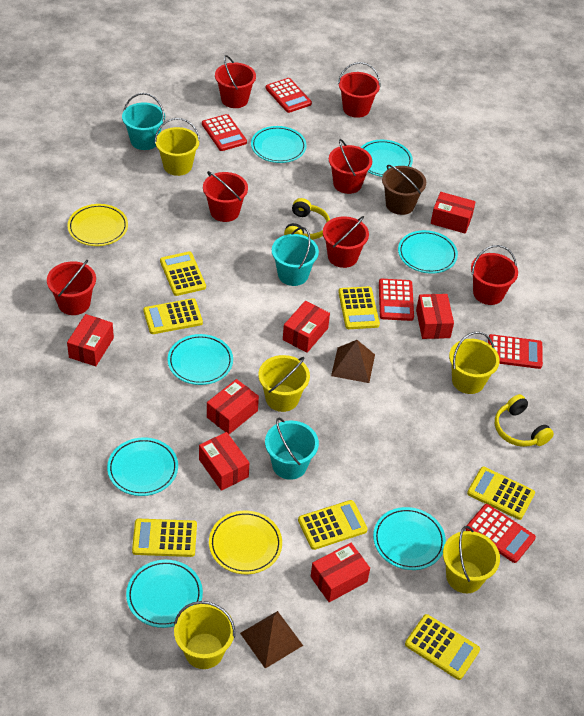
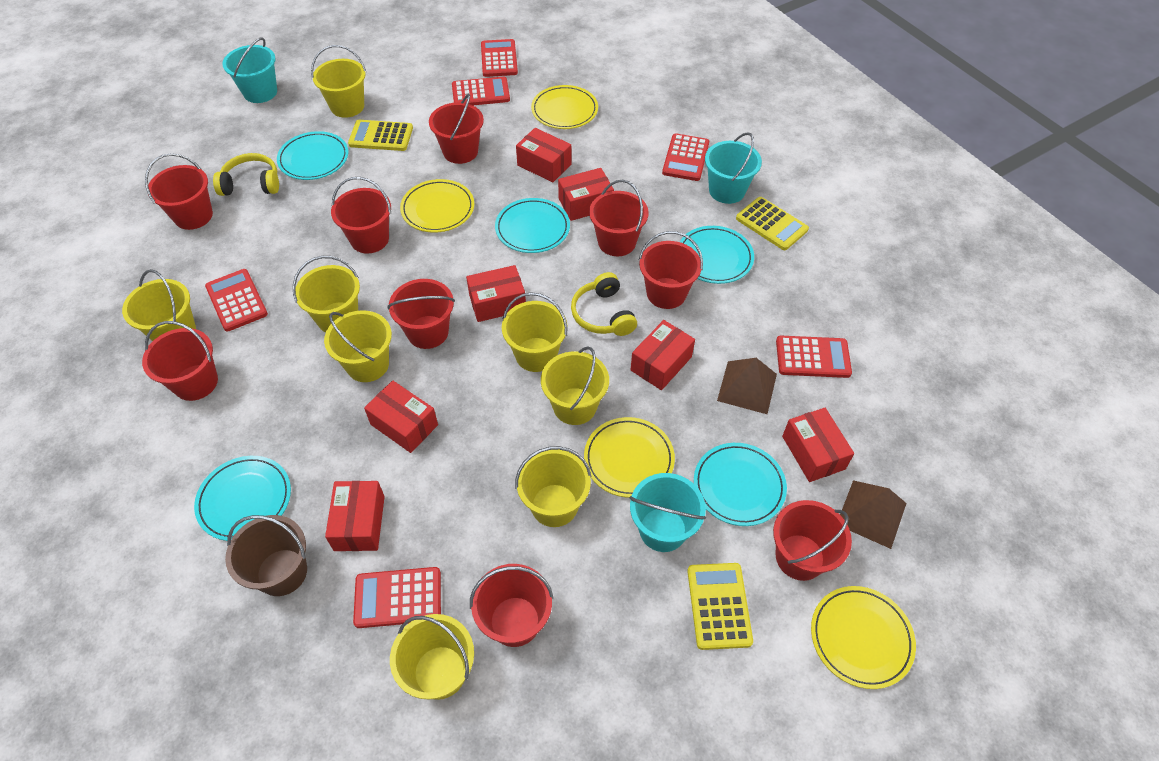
red bucket: [47,260,96,315] [203,171,248,222] [215,55,256,108] [323,216,369,268] [329,139,372,194] [338,62,381,118] [471,245,518,305] = 7 -> [142,321,218,401] [145,153,213,230] [331,177,391,254] [387,279,455,349] [429,94,484,164] [470,564,553,647] [589,180,649,256] [639,231,703,309] [773,500,852,581] = 9
red calculator: [202,114,247,151] [266,78,312,113] [379,279,414,321] [466,504,536,563] [488,334,543,369] = 5 -> [205,269,268,332] [353,567,441,628] [452,77,510,105] [481,39,518,77] [662,133,709,181] [776,336,852,378] = 6
turquoise plate: [107,437,178,496] [126,560,203,628] [167,334,233,385] [251,126,307,163] [361,140,413,177] [373,507,446,570] [398,230,458,274] = 7 -> [194,456,291,541] [277,131,348,180] [495,198,570,253] [680,226,754,284] [694,443,787,526] = 5
yellow bucket: [155,118,200,176] [174,601,235,669] [258,355,310,412] [443,526,500,593] [449,332,500,394] = 5 -> [122,269,196,341] [293,256,360,333] [311,45,366,118] [324,310,392,382] [390,614,474,700] [502,292,567,372] [515,446,592,527] [541,346,609,425] = 8
yellow calculator: [132,519,197,557] [143,298,203,334] [160,251,206,296] [298,500,368,550] [338,286,380,329] [405,614,480,680] [467,467,535,520] = 7 -> [348,120,413,151] [687,563,753,650] [736,197,809,250] = 3
yellow plate: [67,204,128,246] [209,511,282,574] = 2 -> [400,179,474,233] [531,85,598,129] [584,417,675,498] [811,586,916,689] = 4

